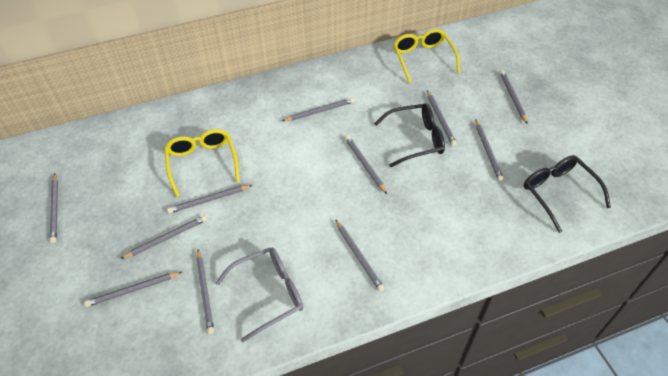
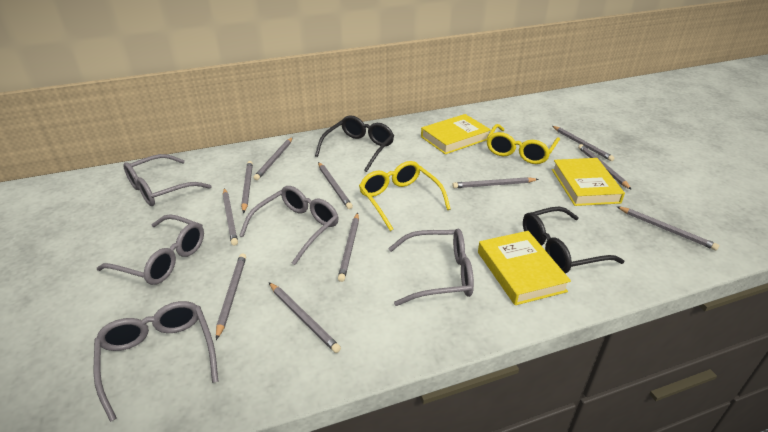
grey glasses: [216,248,303,342] = 1 -> [94,301,219,422] [97,214,204,285] [123,154,211,206] [239,186,339,265] [388,229,474,306] = 5
yellow book: none = 0 -> [421,114,491,154] [478,231,571,305] [552,158,625,206] = 3

